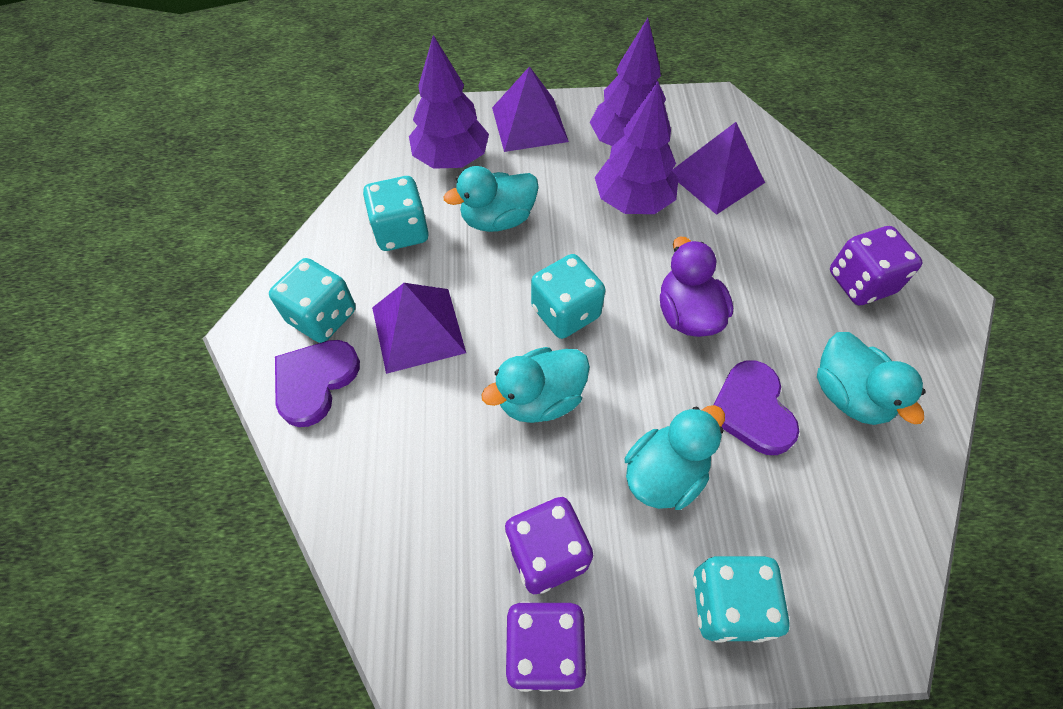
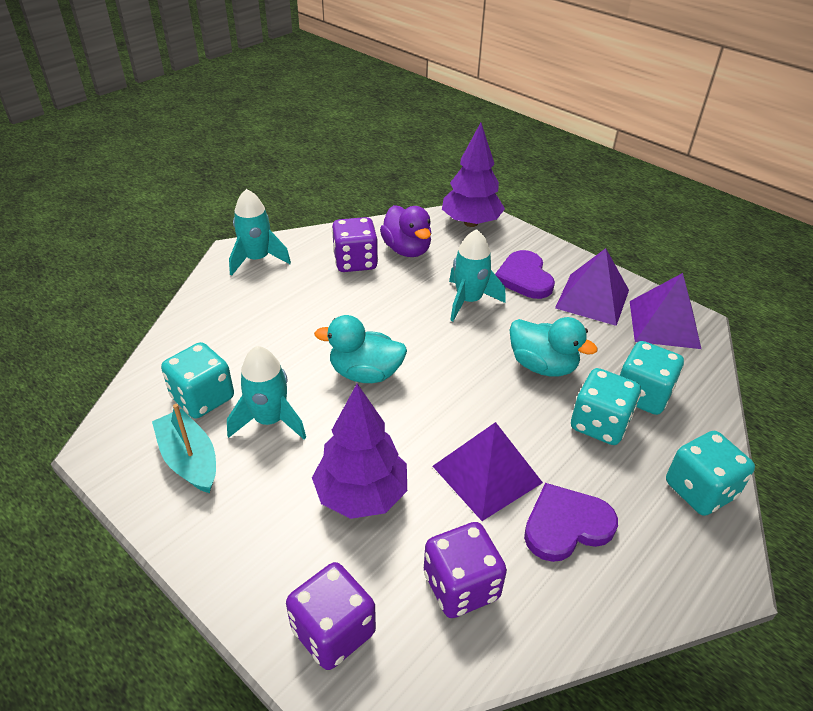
purple tree: [409,35,489,169] [590,18,666,146] [595,81,679,214] = 3 -> [312,384,407,519] [442,123,505,227] = 2
turquoise boat: none = 0 -> [152,404,216,493] = 1
turquoise duck: [444,166,539,232] [481,347,590,423] [625,405,725,510] [817,332,926,425] = 4 -> [314,315,407,383] [509,317,598,377] = 2
turquoise rocket: none = 0 -> [227,346,306,439] [229,189,291,276] [449,229,506,321] = 3

